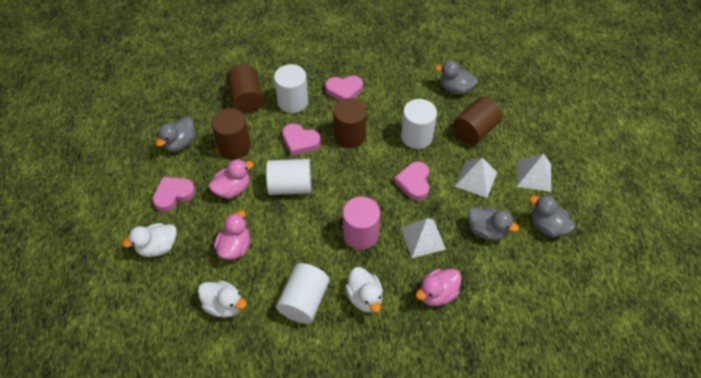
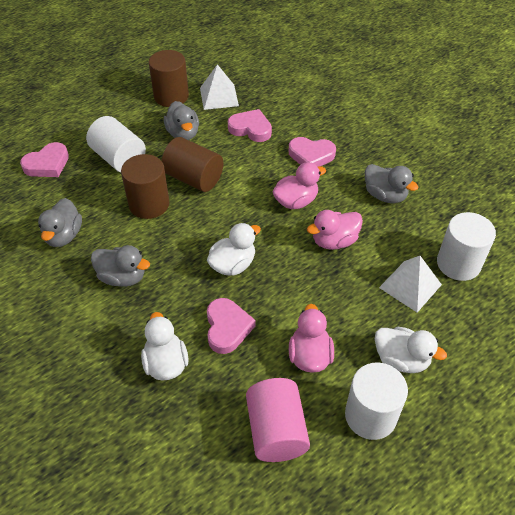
brown cylinder: [212,108,251,159] [226,65,264,113] [333,98,367,148] [453,97,502,145] = 4 -> [121,154,169,219] [149,50,189,107] [161,137,224,192] = 3
white cylinder: [266,159,311,195] [274,64,308,113] [276,263,329,324] [401,99,437,149] = 4 -> [86,116,146,172] [345,362,408,440] [437,212,496,281] = 3
white pyramid: [401,218,446,258] [455,157,497,198] [517,154,551,192] = 3 -> [200,64,239,110] [379,256,442,312] = 2

